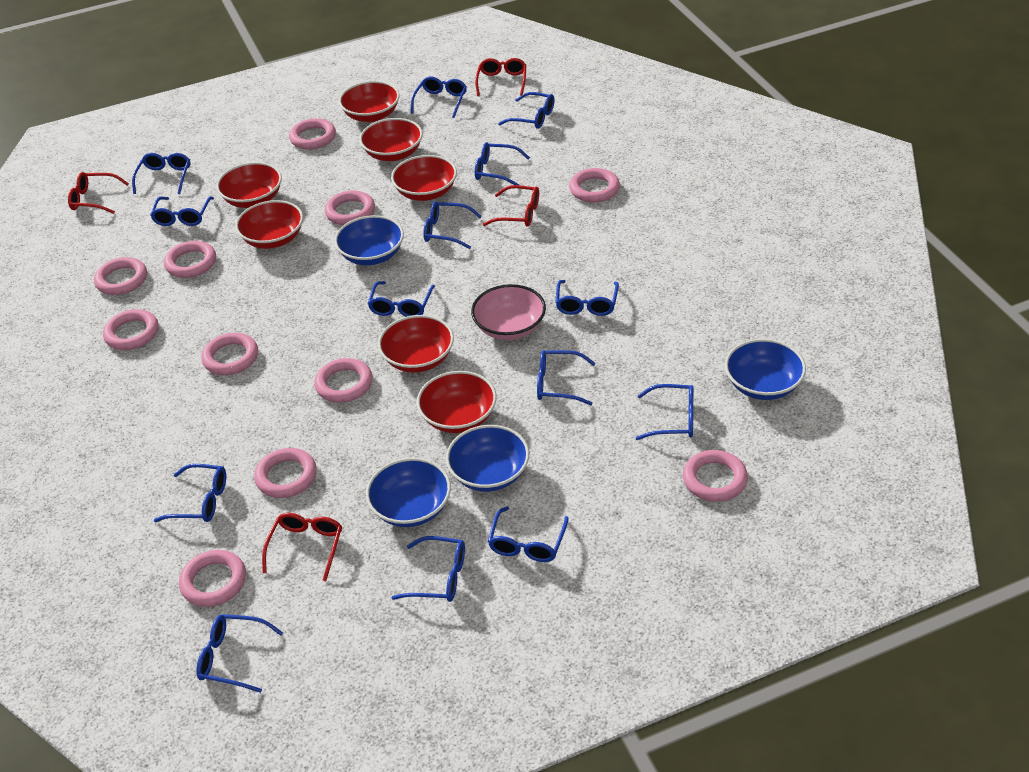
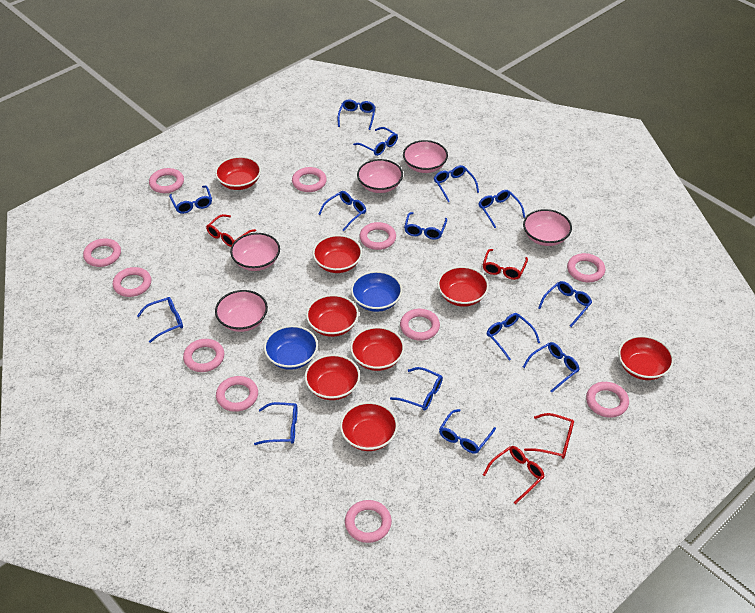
blue bowl: [334,215,404,265] [366,458,451,527] [446,425,529,492] [725,339,806,400] = 4 -> [264,325,318,370] [351,271,402,312] = 2
pink bowl: [471,284,546,340] = 1 -> [215,290,268,332] [230,233,280,271] [357,159,403,193] [403,140,448,173] [523,209,572,246] = 5
red bowl: [216,162,282,208] [235,200,303,249] [339,81,400,122] [359,118,423,161] [378,315,454,373] [391,155,457,201] [417,371,496,433] = 7 -> [215,156,261,190] [305,354,360,400] [306,294,359,337] [313,235,362,273] [340,402,398,451] [350,327,405,371] [437,266,489,307] [618,335,674,380] = 8

